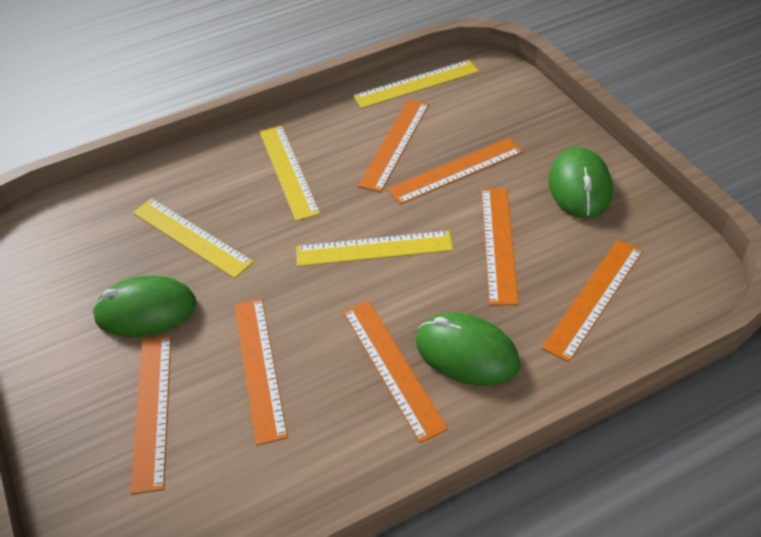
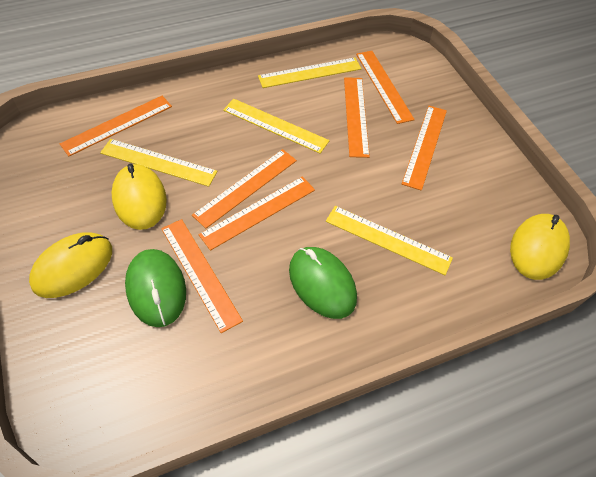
green mouse: [92,276,197,337] [416,313,520,386] [549,147,613,219] = 3 -> [125,249,186,327] [289,247,357,319] = 2
yellow mouse: none = 0 -> [29,232,112,298] [111,164,167,230] [510,214,570,280] = 3

